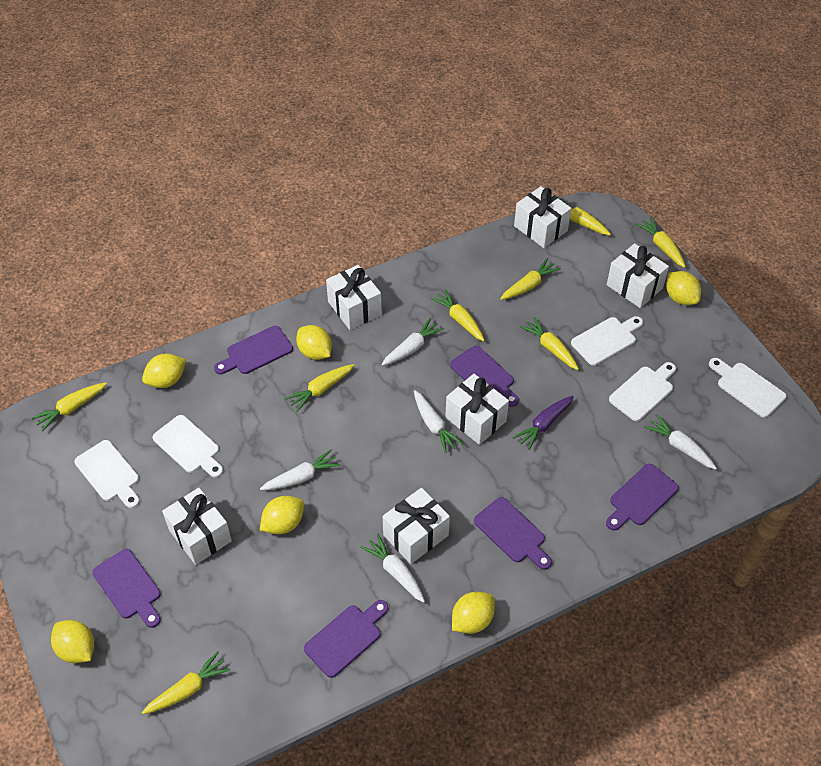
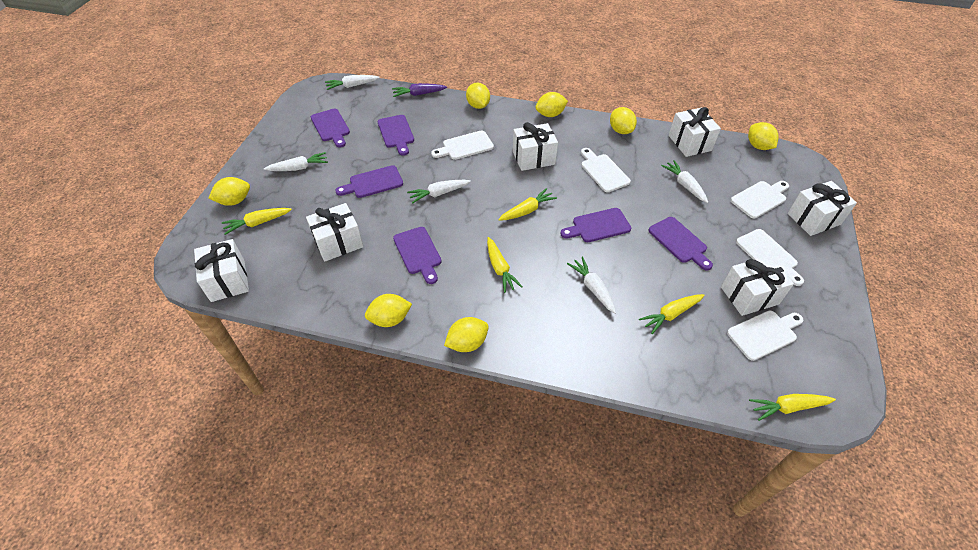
yellow carrot: [32,383,107,432] [142,651,230,714] [285,364,354,412] [430,289,485,341] [500,258,561,300] [520,317,579,370] [558,198,611,235] [636,217,686,268] = 8 -> [222,208,292,235] [487,237,522,293] [498,188,557,221] [639,294,704,334] [749,394,836,421] = 5
yellow lemon: [51,620,94,663] [142,354,186,388] [260,496,304,534] [296,325,332,360] [452,592,495,634] [666,271,701,305] = 6 -> [209,177,250,206] [365,294,412,327] [444,317,489,352] [466,83,490,109] [535,92,568,117] [610,107,637,134] [748,122,779,150] = 7

